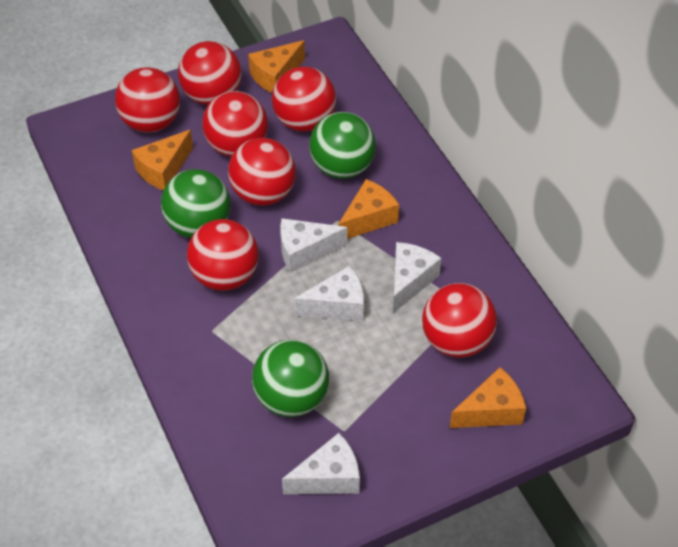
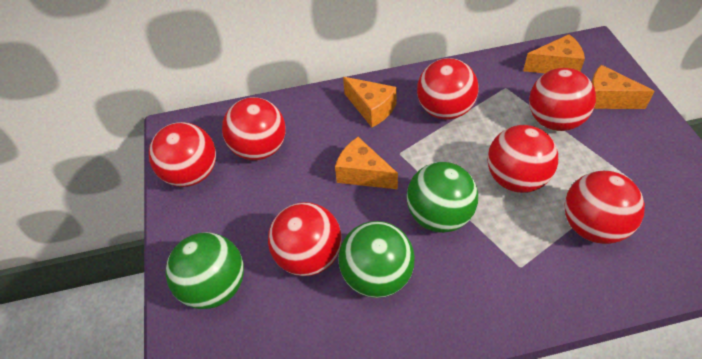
white cheese: [280,218,347,273] [282,433,360,494] [294,266,364,321] [393,242,442,313] = 4 -> none = 0

